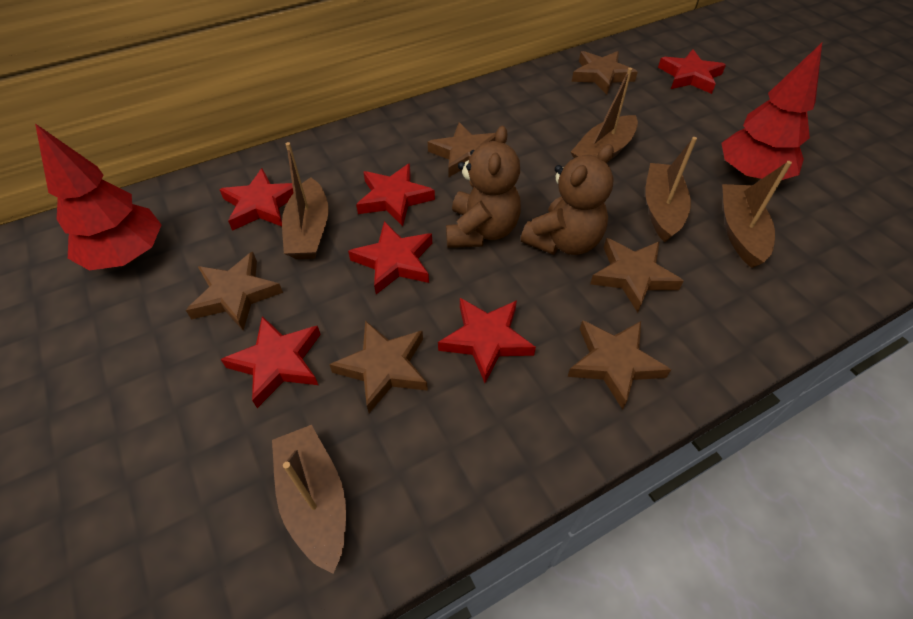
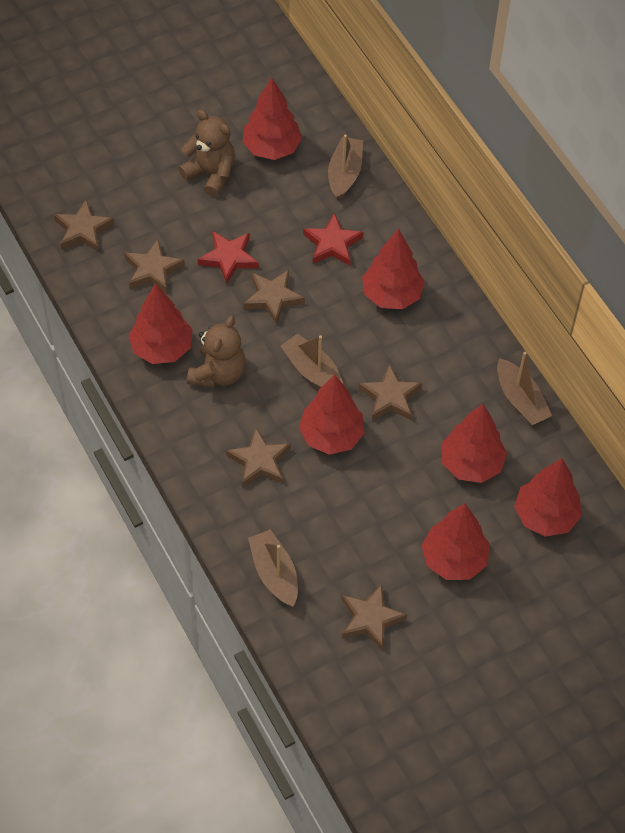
brown boat: [272,425,346,574] [282,142,329,259] [571,68,638,160] [645,137,697,242] [722,161,792,268] = 5 -> [248,529,298,607] [281,333,343,388] [328,135,363,200] [497,352,552,425] = 4
red star: [219,168,293,231] [221,316,321,408] [348,221,432,294] [356,163,435,226] [438,298,536,383] [658,49,726,94] = 6 -> [198,231,259,284] [303,213,363,266] = 2
red tree: [35,124,161,270] [722,43,822,182] = 2 -> [128,283,193,364] [242,77,302,160] [299,374,365,454] [362,229,425,309] [421,503,490,580] [441,404,507,483] [514,458,582,537] = 7

